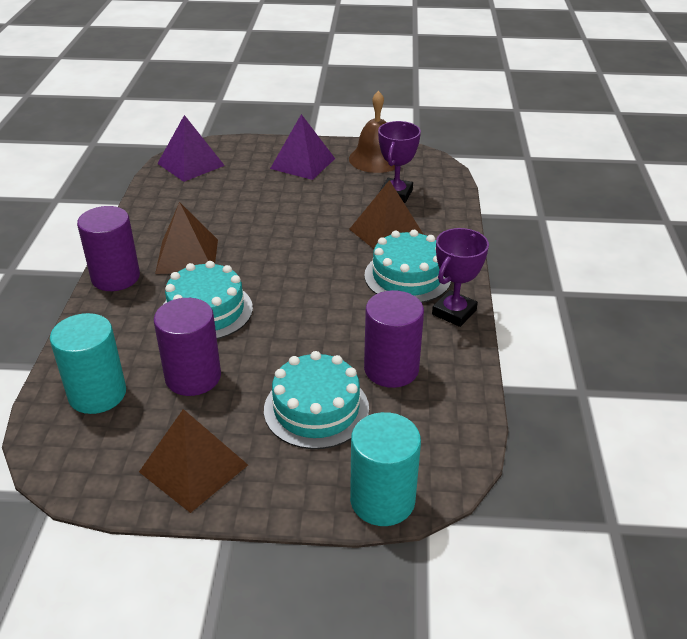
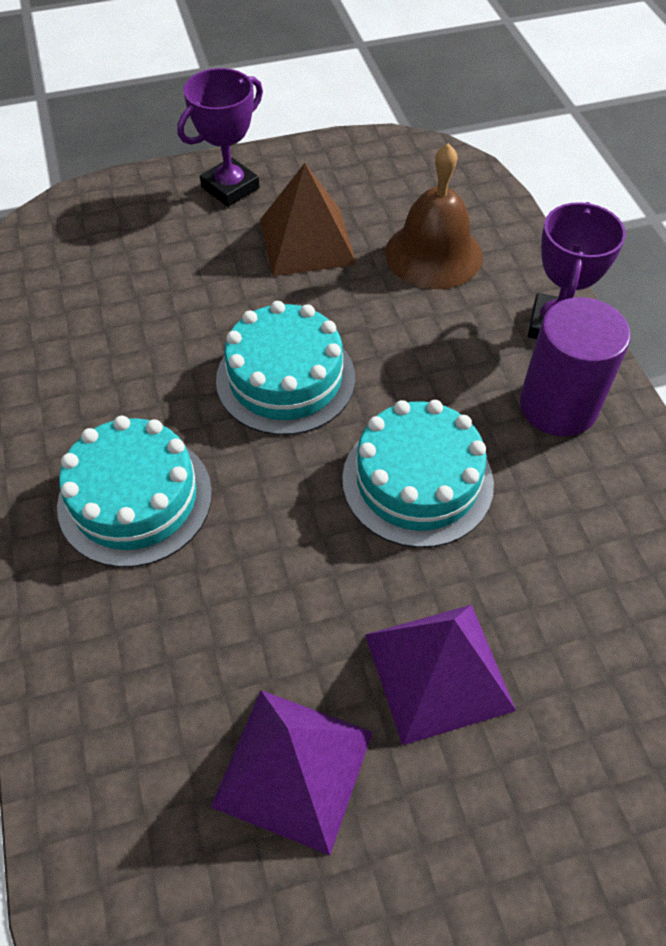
brown pyramid: [139,409,248,513] [155,202,218,274] [349,180,424,249] = 3 -> [260,163,357,276] = 1
purple cylinder: [77,206,140,291] [154,298,221,396] [364,290,424,388] = 3 -> [520,297,631,436] = 1
turquoise cylinder: [50,313,126,414] [350,412,421,526] = 2 -> none = 0

